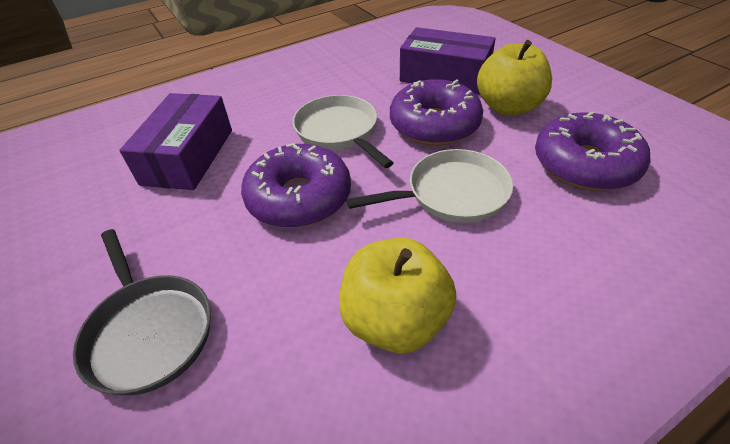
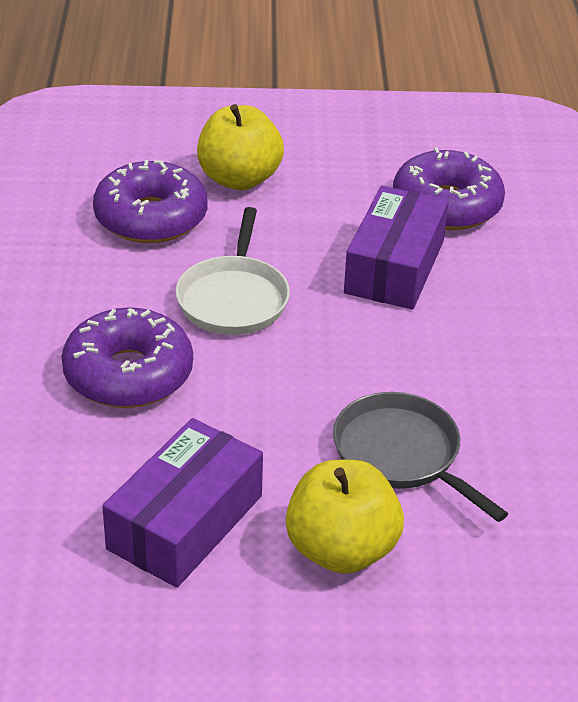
white pan: [293,95,393,168] [346,149,513,223] = 2 -> [176,207,290,335] = 1

